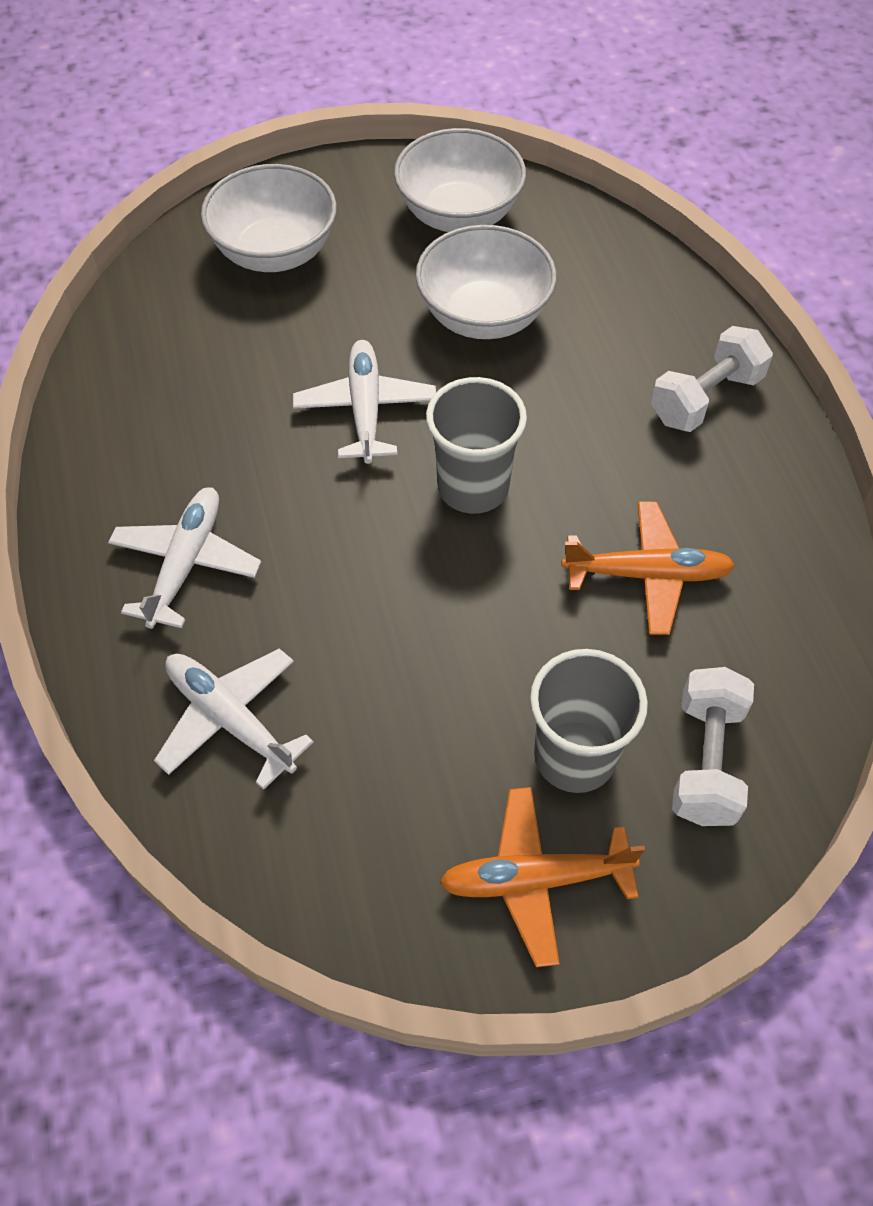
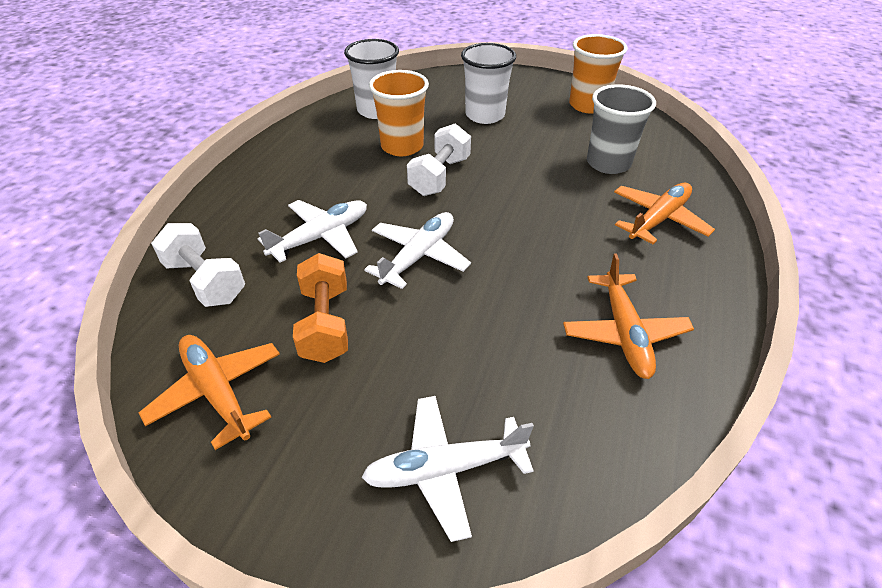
grey cup: [426,377,527,514] [530,649,648,793] = 2 -> [587,84,656,174] = 1
orange cup: none = 0 -> [369,70,429,156] [569,34,627,113] = 2
orange dumbbell: none = 0 -> [293,253,348,363] = 1
orange plane: [439,787,645,967] [562,501,735,635] = 2 -> [139,335,280,450] [563,253,694,379] [614,183,715,244] = 3
white bowl: [201,164,337,272] [394,128,526,232] [416,225,557,339] = 3 -> none = 0
white cup: none = 0 -> [344,39,399,119] [461,43,516,124] = 2

